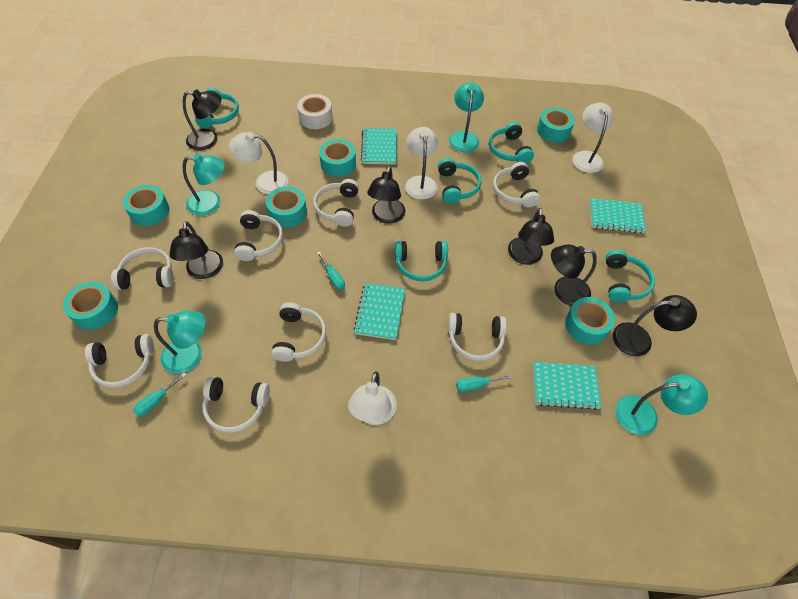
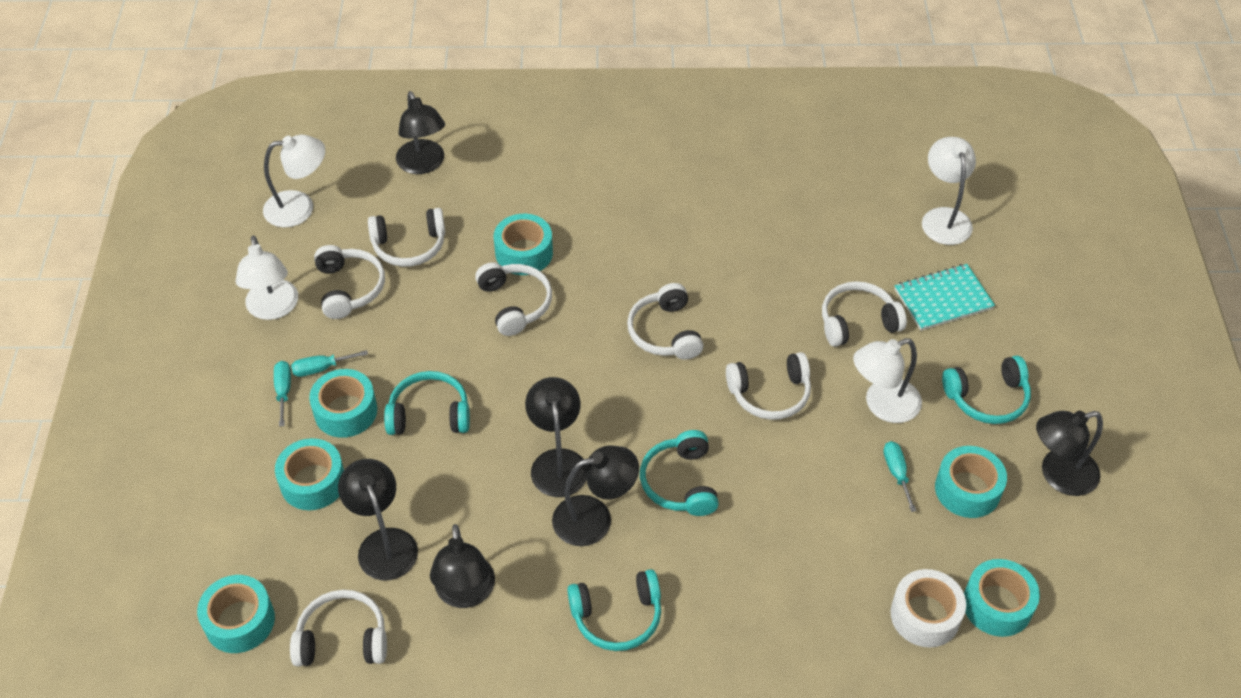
turquoise headphones: [195,88,239,128] [395,241,448,281] [438,158,481,204] [489,122,534,164] [606,250,655,303] = 5 -> [384,371,470,435] [567,569,661,651] [640,430,719,516] [942,356,1031,424] = 4
turquoise lamp: [154,311,206,374] [183,154,225,216] [449,83,484,152] [615,374,708,435] = 4 -> none = 0
turquoise notebook: [353,283,405,340] [361,128,397,164] [533,362,602,410] [590,198,646,233] = 4 -> [895,264,995,331] = 1
white headphones: [85,334,154,388] [111,247,174,290] [202,376,270,433] [234,210,283,261] [271,303,326,362] [313,179,359,227] [448,313,507,361] [493,162,540,207] = 8 -> [290,590,387,667] [314,245,385,319] [368,208,445,267] [475,262,552,336] [627,283,703,360] [726,352,811,420] [822,281,907,347] = 7

